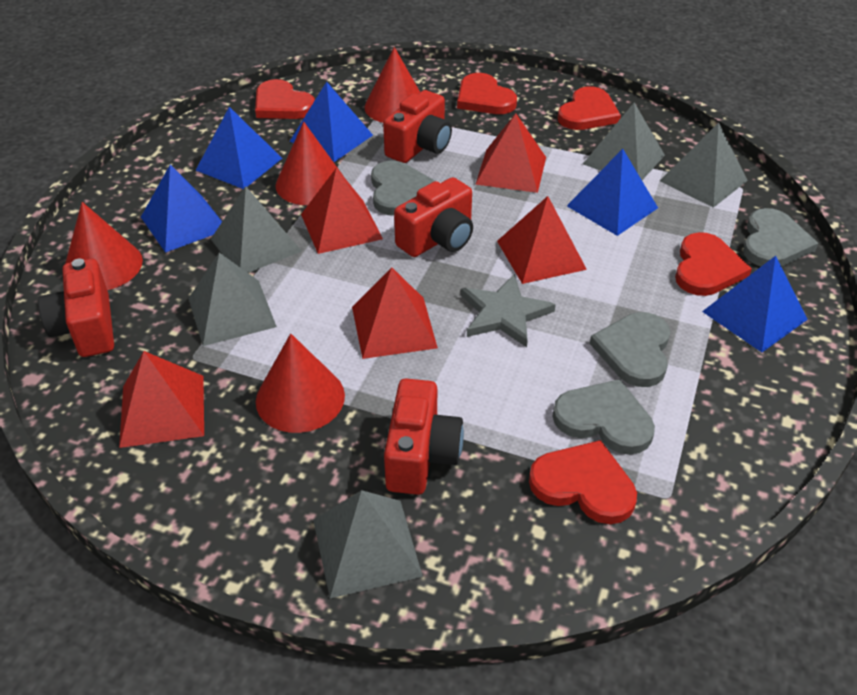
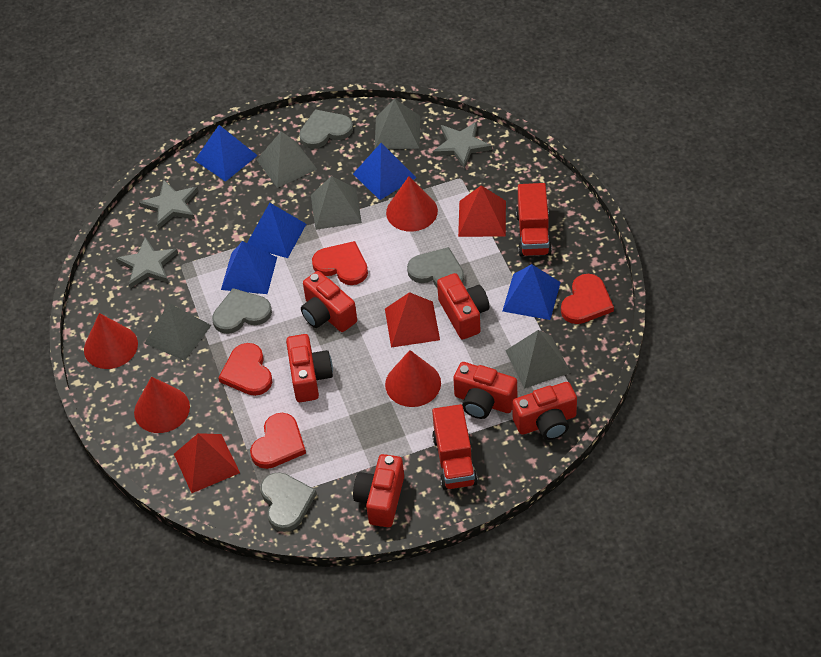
grey star: [461,274,556,347] = 1 -> [116,237,178,288] [139,180,198,229] [433,122,492,169] = 3
red camera: [38,258,114,357] [383,90,452,163] [384,379,464,495] [394,177,473,257] = 4 -> [286,334,333,402] [301,271,357,332] [353,454,404,527] [437,273,489,340] [453,362,517,419] [512,382,577,440] = 6
red heart: [255,79,315,119] [457,73,517,114] [529,440,637,524] [557,86,621,130] [675,232,752,296] = 5 -> [218,343,272,396] [250,413,306,469] [312,241,368,285] [561,274,614,324] = 4
red pyramid: [119,351,204,448] [301,168,383,254] [352,267,438,359] [475,113,546,193] [497,196,587,284] = 5 -> [174,433,240,493] [385,292,440,348] [458,185,506,237] = 3
red truck: none = 0 -> [432,404,478,490] [516,183,552,257] = 2

